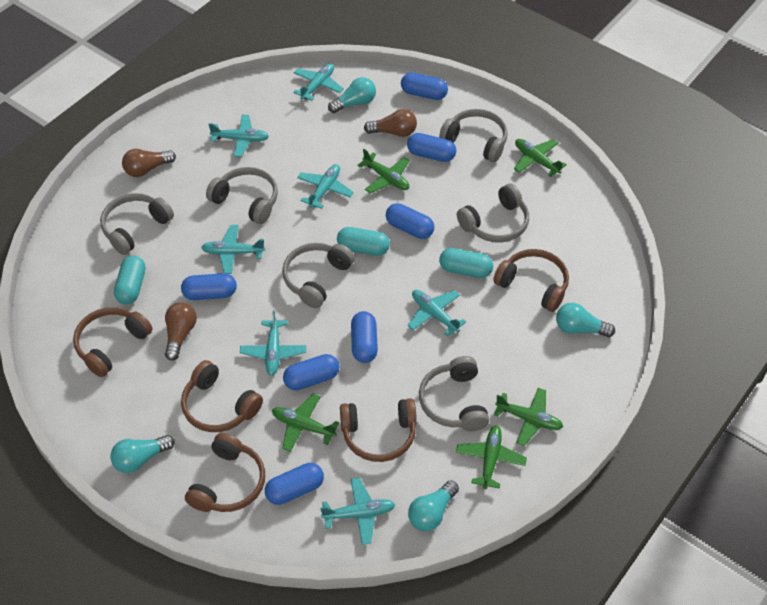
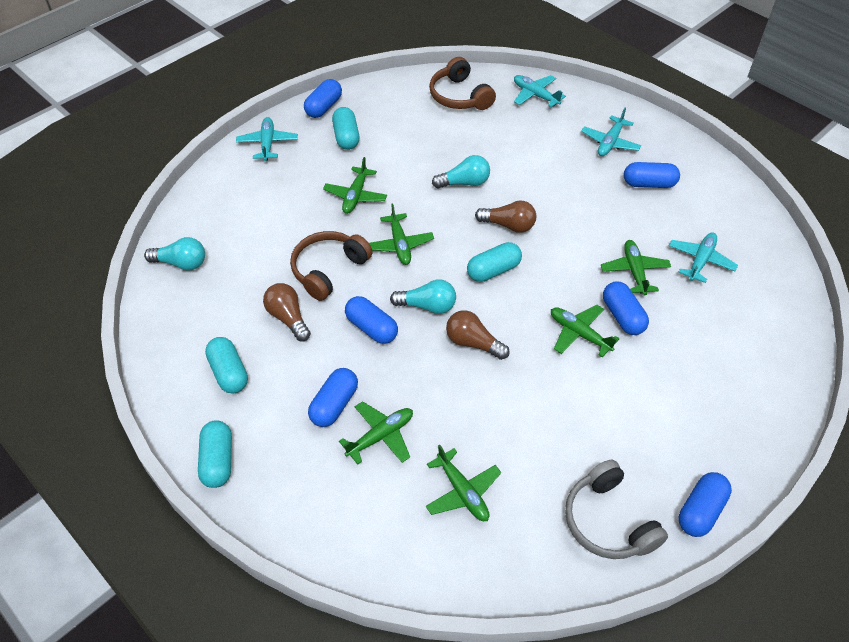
blue capsule: [181,273,237,300] [265,463,324,505] [283,354,339,390] [351,311,378,363] [386,203,434,239] [401,73,448,100] [407,133,456,162] = 7 -> [304,79,342,118] [308,368,358,427] [345,296,398,344] [603,282,649,335] [624,162,680,188] [679,472,732,537] = 6
brown headphones: [73,307,153,377] [181,360,263,432] [185,433,265,512] [340,398,417,462] [493,249,569,312] = 5 -> [290,231,373,301] [429,57,496,110] = 2
green plane: [272,394,339,452] [357,149,410,193] [456,425,527,489] [494,388,563,446] [514,139,567,177] = 5 -> [323,157,387,214] [339,401,413,465] [369,203,434,265] [426,445,501,521] [551,305,620,357] [601,240,671,296] = 6
grey headphones: [100,193,174,255] [206,167,278,224] [282,243,355,308] [419,356,489,431] [439,109,508,162] [457,183,529,243] = 6 -> [565,460,668,559] = 1
turquoise capsule: [114,256,146,304] [337,227,390,256] [439,248,493,278] = 3 -> [198,420,232,488] [205,337,248,394] [332,107,359,150] [467,242,522,282] = 4
turquoise light bulb: [110,435,175,473] [328,77,376,113] [408,480,459,531] [556,303,615,337] = 4 -> [144,237,205,271] [390,279,456,314] [432,155,490,189] = 3
turquoise plane: [201,225,265,274] [208,115,269,157] [240,310,306,376] [293,63,344,101] [297,164,354,209] [320,478,395,545] [408,290,466,337] = 7 -> [236,117,298,161] [514,75,566,107] [581,108,642,156] [669,232,738,283] = 4

